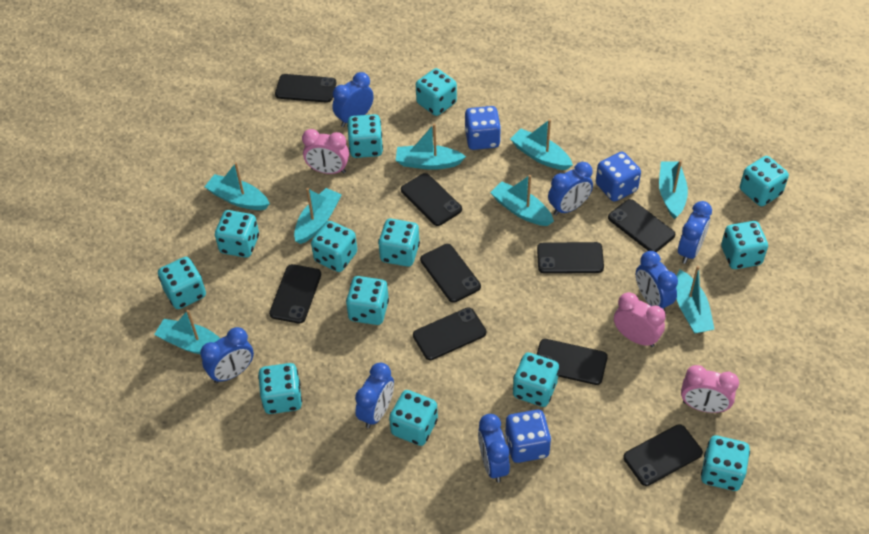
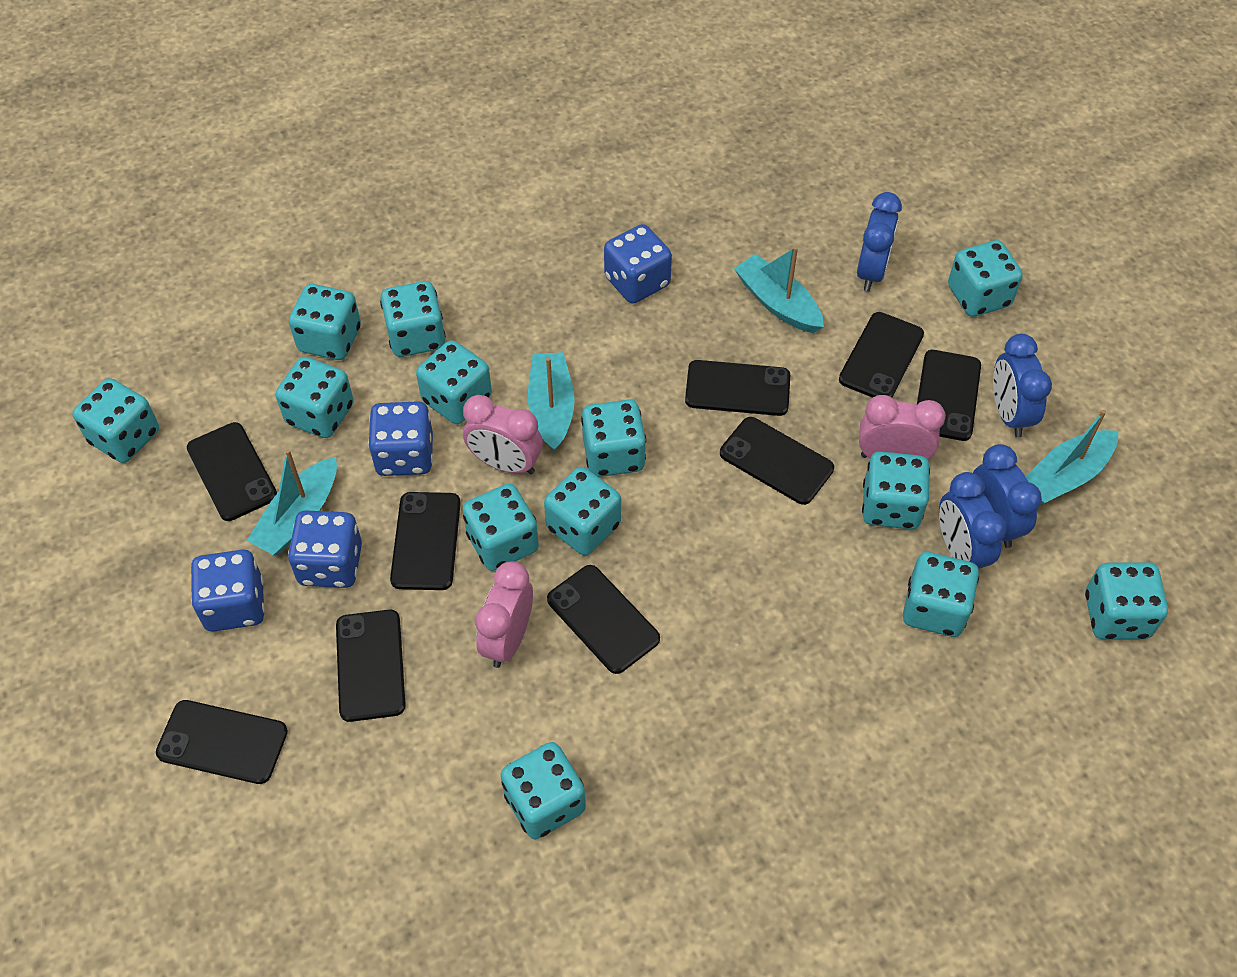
blue clock: [200,327,254,383] [332,72,374,127] [355,363,394,428] [478,414,510,482] [548,162,593,216] [636,251,678,311] [678,201,712,264] = 7 -> [857,192,902,291] [939,472,1006,569] [973,444,1042,548] [993,334,1052,437] = 4
blue dice: [465,106,501,150] [505,410,551,463] [596,152,641,202] = 3 -> [191,549,265,632] [288,510,362,588] [368,401,433,476] [604,224,672,304] = 4
turquoise boat: [154,310,221,354] [205,162,270,210] [294,188,342,244] [396,124,466,170] [490,175,554,226] [510,119,573,170] [659,160,688,219] [676,266,714,334] = 8 -> [247,449,337,555] [528,352,575,452] [734,246,824,333] [1026,410,1118,504] = 4

